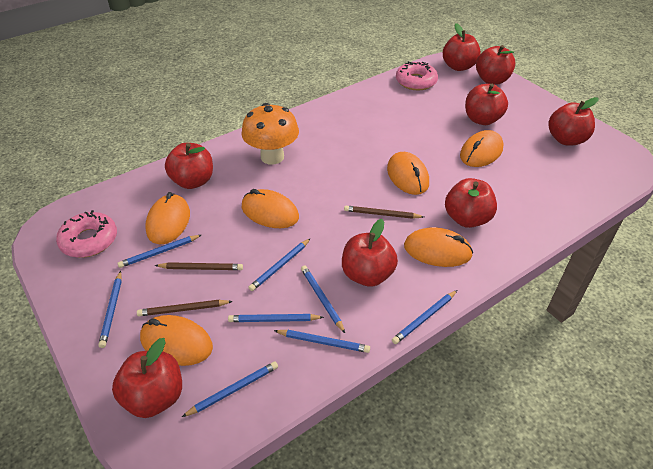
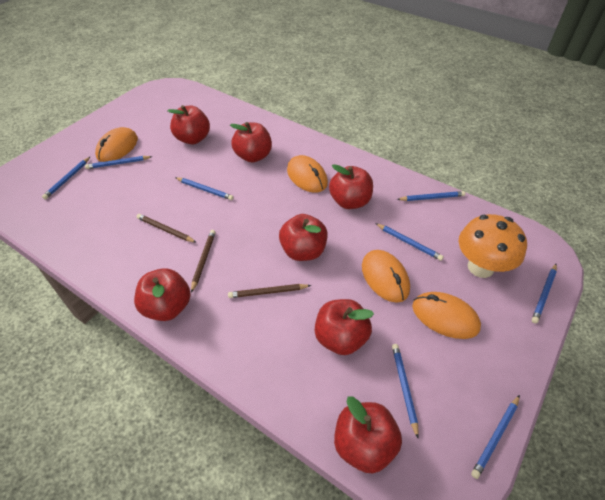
orange mouse: [140,315,213,366] [145,192,190,244] [242,189,299,228] [387,152,429,195] [404,227,473,267] [460,130,504,167] = 6 -> [95,127,138,162] [287,155,328,193] [362,250,410,303] [412,292,481,339] = 4
pink donut: [56,210,117,258] [396,61,438,90] = 2 -> none = 0
red apple: [112,338,182,418] [165,143,213,189] [342,219,398,287] [443,23,481,71] [445,178,497,228] [465,83,508,125] [476,45,515,85] [548,97,599,145] = 8 -> [134,268,191,321] [167,105,210,144] [230,122,272,162] [279,214,328,261] [315,299,374,355] [329,164,373,209] [334,396,402,474] = 7

